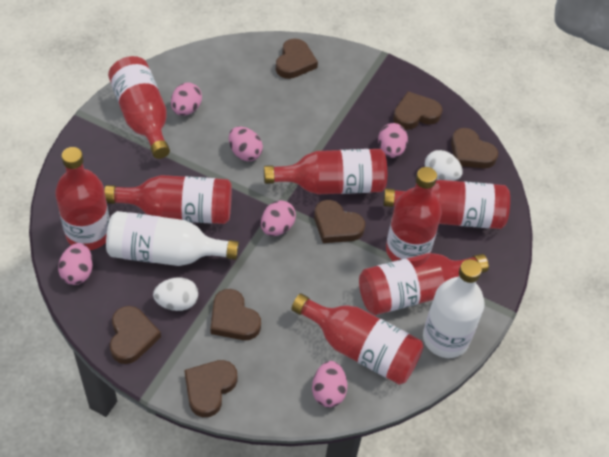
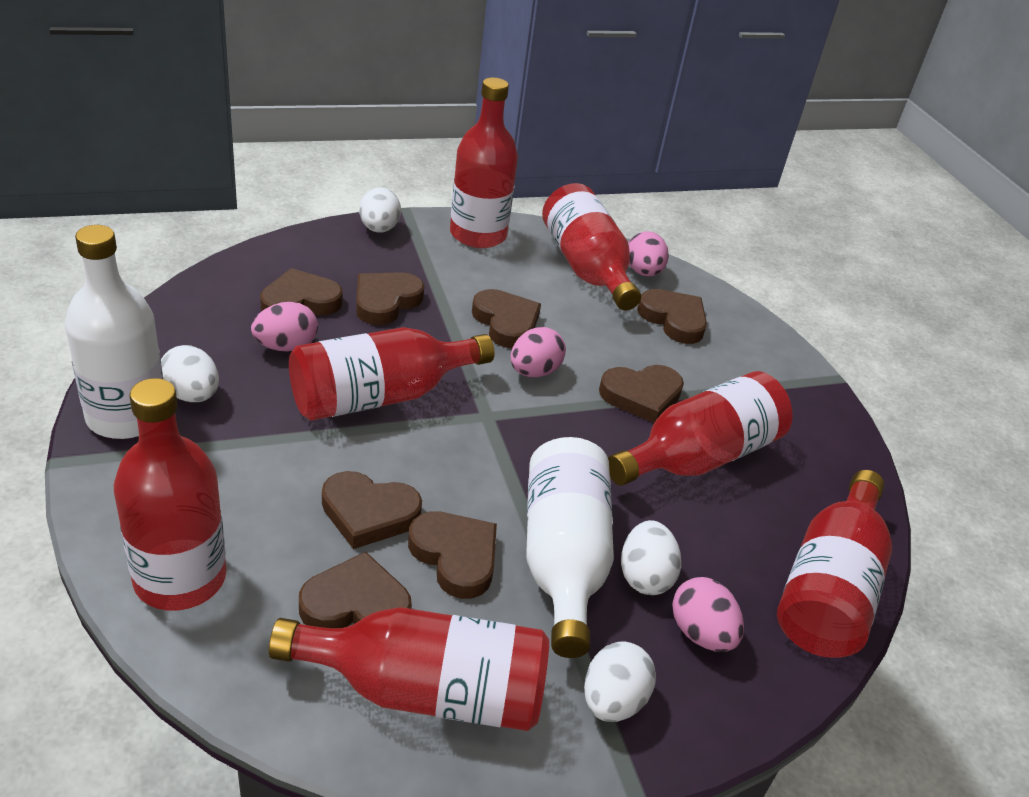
brown heart: [110,306,161,364] [184,360,237,417] [211,289,261,340] [276,38,318,79] [314,200,365,243] [393,91,443,130] [451,128,498,168] = 7 -> [260,268,343,315] [299,552,412,628] [322,471,422,549] [356,272,424,325] [408,511,497,599] [472,289,541,348] [599,365,684,423] [637,289,707,344] = 8
pink egg: [58,243,93,285] [171,83,202,116] [229,127,263,161] [261,200,296,236] [312,361,347,407] [378,123,408,158] = 6 -> [251,302,318,351] [510,327,566,377] [628,231,669,277] [672,577,744,652] = 4
red bottle: [55,147,110,250] [104,175,232,224] [108,56,170,159] [264,149,387,195] [291,293,424,385] [359,253,489,315] [383,180,510,229] [386,167,442,261] = 8 -> [114,378,227,611] [269,607,549,731] [289,327,494,421] [450,77,518,248] [542,183,641,311] [608,371,793,486] [777,470,892,658] = 7
white egg: [153,277,198,311] [425,150,463,181] = 2 -> [161,345,219,402] [359,188,401,233] [584,641,656,722] [621,520,681,595] = 4

